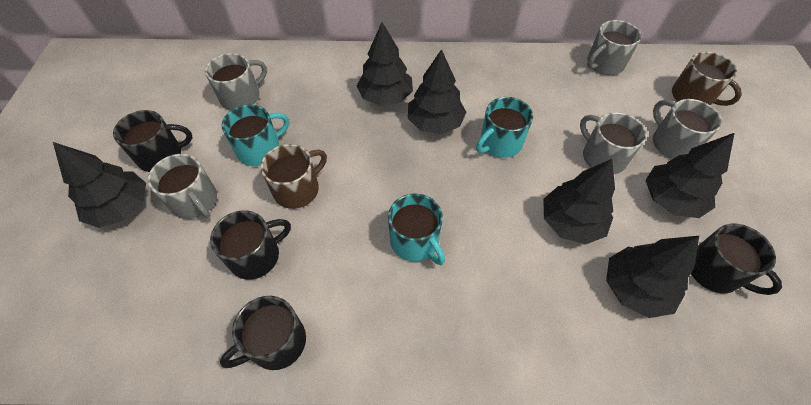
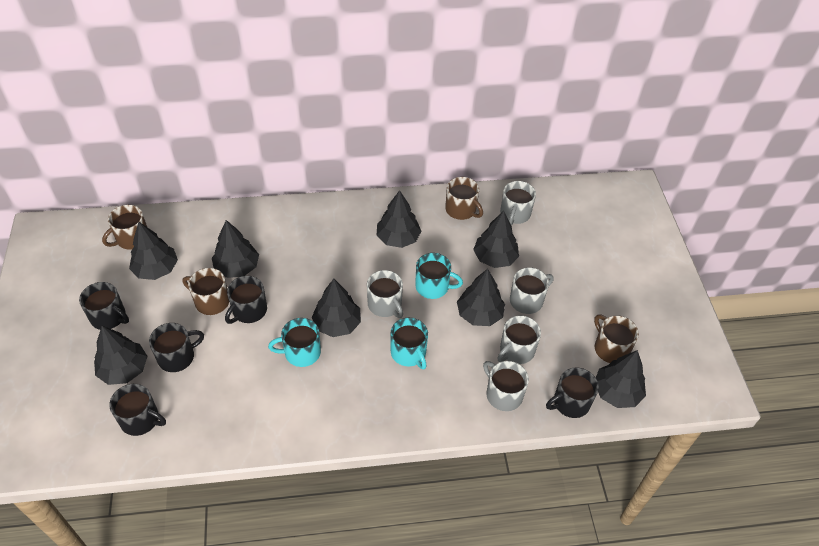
black mug: [113,110,192,172] [210,211,291,280] [220,296,306,370] [691,224,782,295] = 4 -> [79,282,129,330] [109,384,166,436] [149,323,204,372] [225,276,267,324] [546,367,599,418] = 5
black tree: [53,142,146,228] [357,22,413,106] [408,49,467,134] [543,159,615,244] [606,236,699,318] [645,133,735,218] = 6 -> [94,326,147,385] [129,222,178,280] [212,220,259,278] [312,279,361,337] [377,190,421,248] [457,269,505,326] [473,211,519,268] [596,350,646,408] = 8
brown mug: [261,144,327,209] [672,52,742,106] = 2 -> [102,205,147,249] [183,268,229,315] [445,177,483,220] [594,314,639,363] = 4

